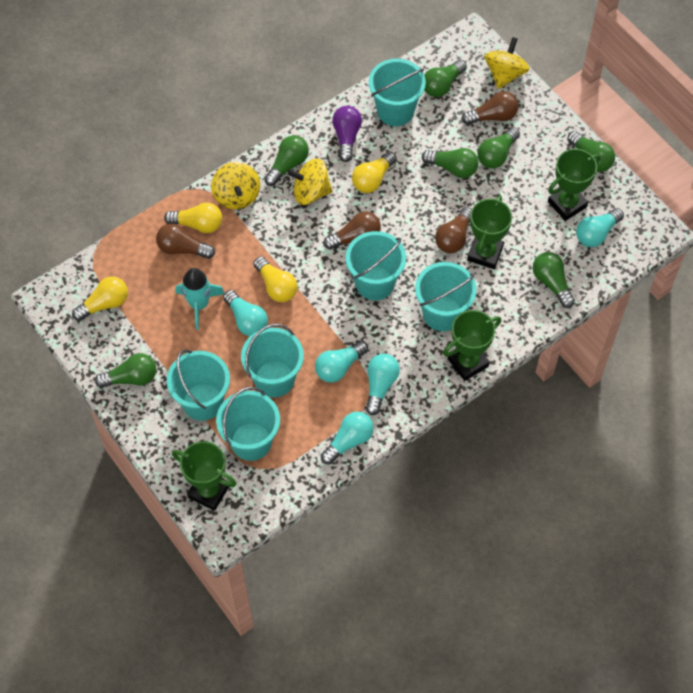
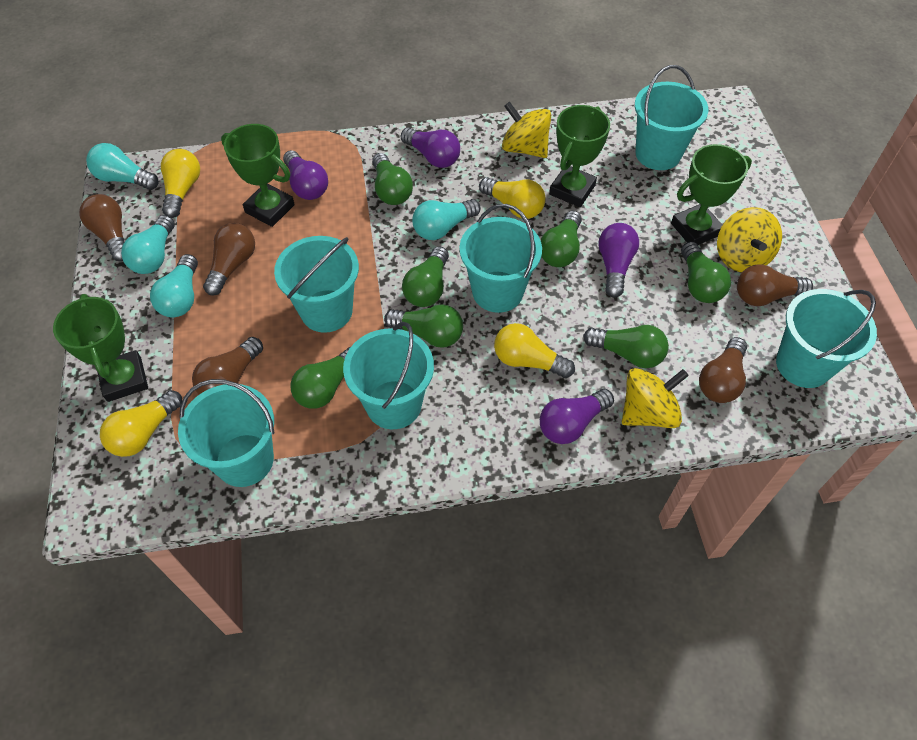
brown light bulb: [156,223,215,259] [324,211,381,250] [435,207,472,253] [462,91,519,125] = 4 -> [79,194,124,261] [192,337,263,395] [203,223,255,295] [699,337,747,403] [737,265,813,306] = 5
purple light bulb: [332,106,362,162] = 1 -> [283,150,328,200] [401,128,460,168] [540,389,614,444] [598,223,639,297] = 4
turquoise light bulb: [223,290,268,336] [315,341,368,383] [321,412,374,464] [366,354,400,415] [576,208,624,247] = 5 -> [86,143,159,190] [121,215,175,274] [150,254,198,317] [412,199,481,240] = 4
turquoise rocket: [176,268,225,330] = 1 -> none = 0

